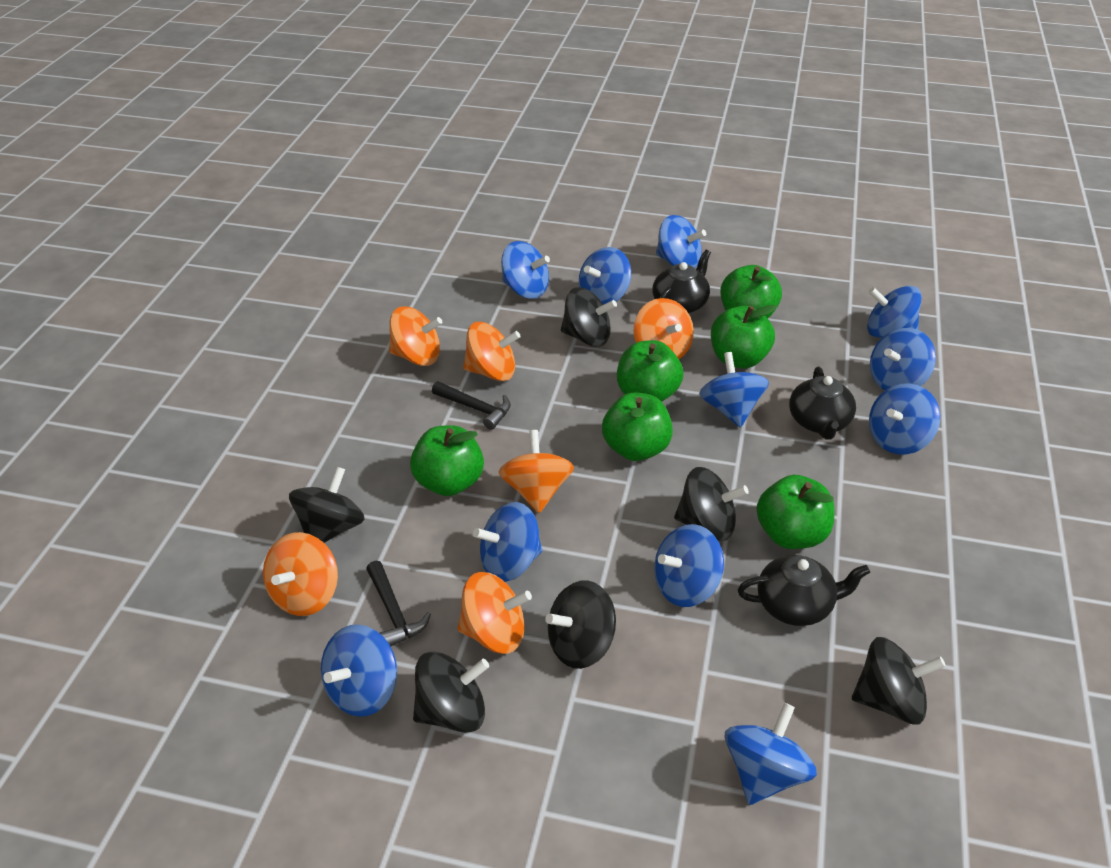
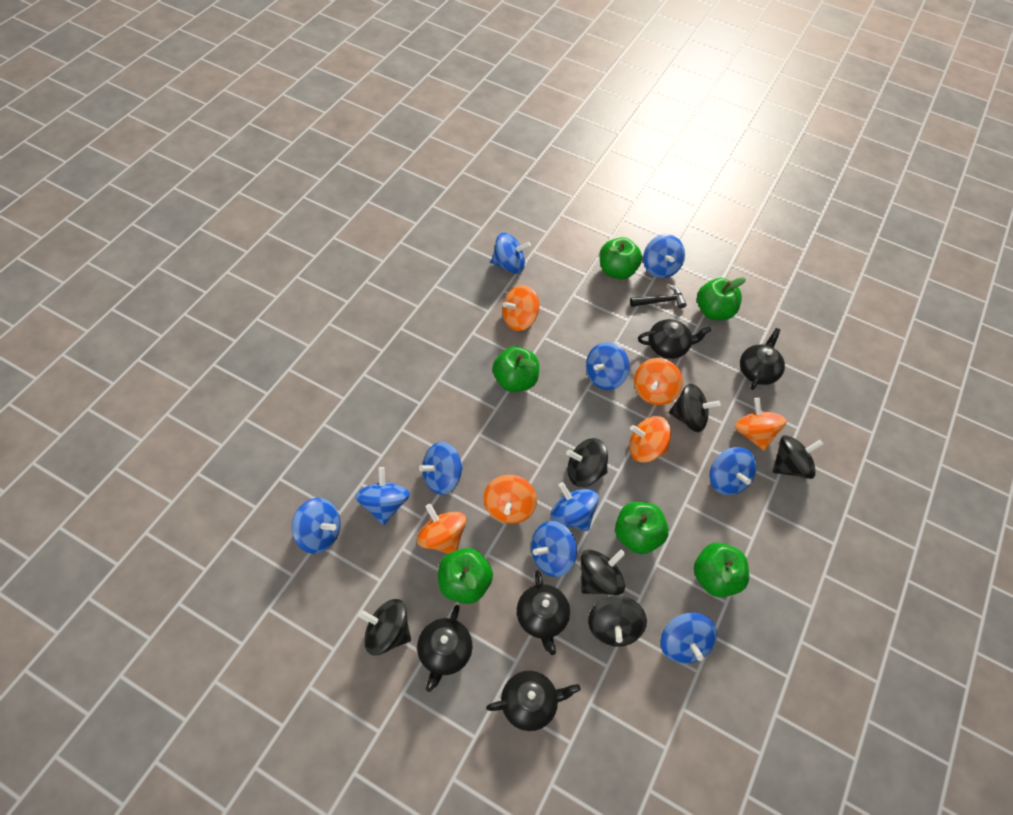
black hammer: [366,561,431,647] [432,381,511,430] = 2 -> [630,284,687,309] = 1
black teapot: [652,250,711,313] [738,555,870,626] [789,367,856,440] = 3 -> [417,605,472,692] [486,671,581,731] [517,570,570,655] [638,319,711,359] [740,328,785,390] = 5
blue spinning top: [321,624,397,717] [473,502,542,582] [501,241,550,299] [579,247,631,305] [654,524,724,607] [656,215,706,268] [699,352,769,428] [725,703,817,805] [867,286,922,338] [869,383,940,454] [870,328,936,390] = 11 -> [292,498,341,554] [355,467,410,525] [419,442,463,495] [491,233,531,274] [531,521,577,577] [550,482,599,531] [586,342,630,390] [643,234,685,278] [661,613,717,664] [710,447,757,495] = 10

